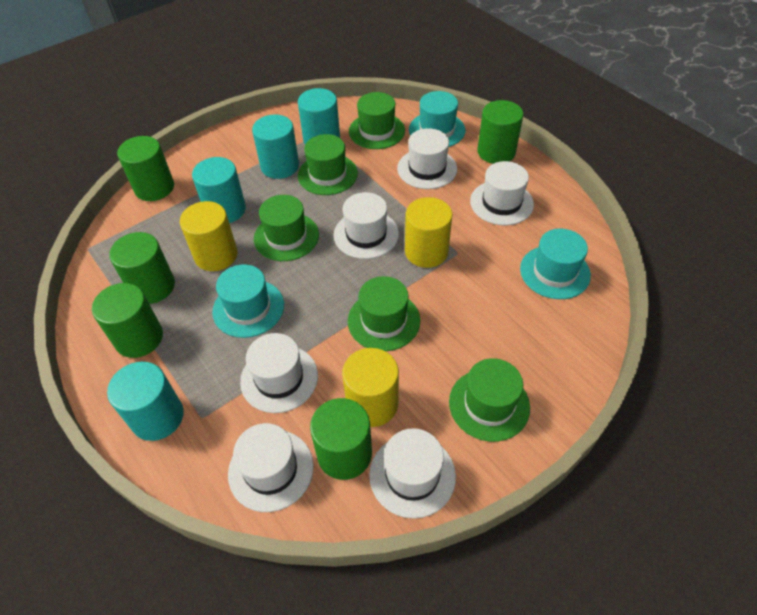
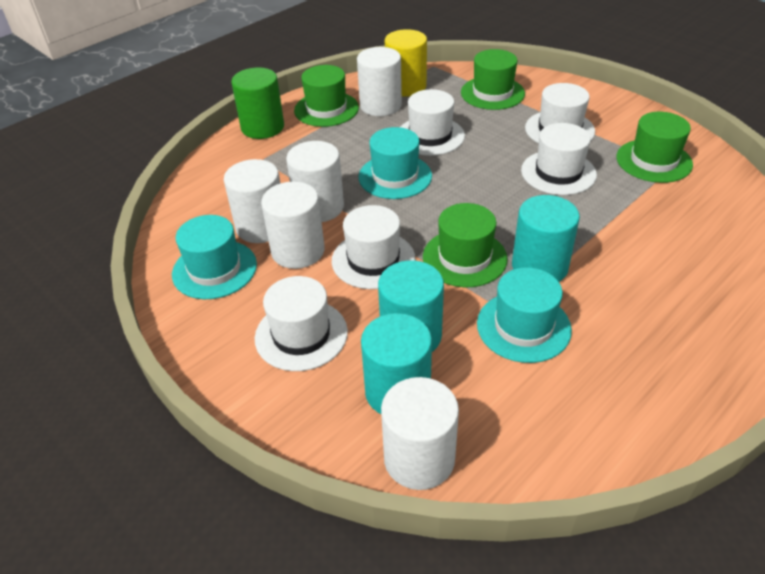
green cylinder: [92,283,163,358] [109,232,175,304] [117,136,174,201] [310,398,372,480] [477,100,523,164] = 5 -> [231,67,284,139] = 1
green hat: [254,195,319,261] [298,134,358,195] [348,276,420,351] [349,92,405,149] [449,358,530,442] = 5 -> [294,65,359,127] [423,203,508,287] [461,49,525,110] [616,112,693,183] = 4
turquoise cylinder: [107,362,184,441] [192,157,246,223] [252,114,299,179] [298,88,340,144] = 4 -> [361,313,432,414] [378,260,444,352] [512,195,580,282] = 3
white cylinder: none = 0 -> [224,159,280,243] [261,182,325,269] [286,141,344,222] [357,47,402,116] [381,377,459,490] = 5
white hat: [228,423,314,512] [240,333,318,413] [334,192,399,259] [369,428,456,519] [397,128,457,189] [470,161,534,225] = 6 -> [255,276,348,371] [332,205,416,289] [400,89,465,156] [521,123,597,195] [525,83,595,143] = 5
yellow cylinder: [180,201,238,271] [342,348,399,427] [405,197,452,268] = 3 -> [385,29,427,97] = 1

